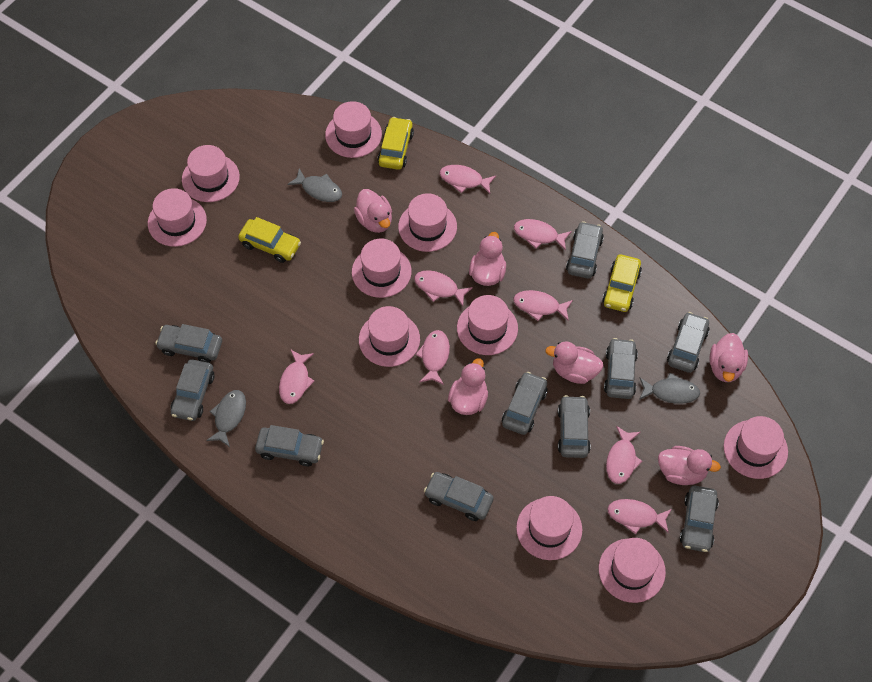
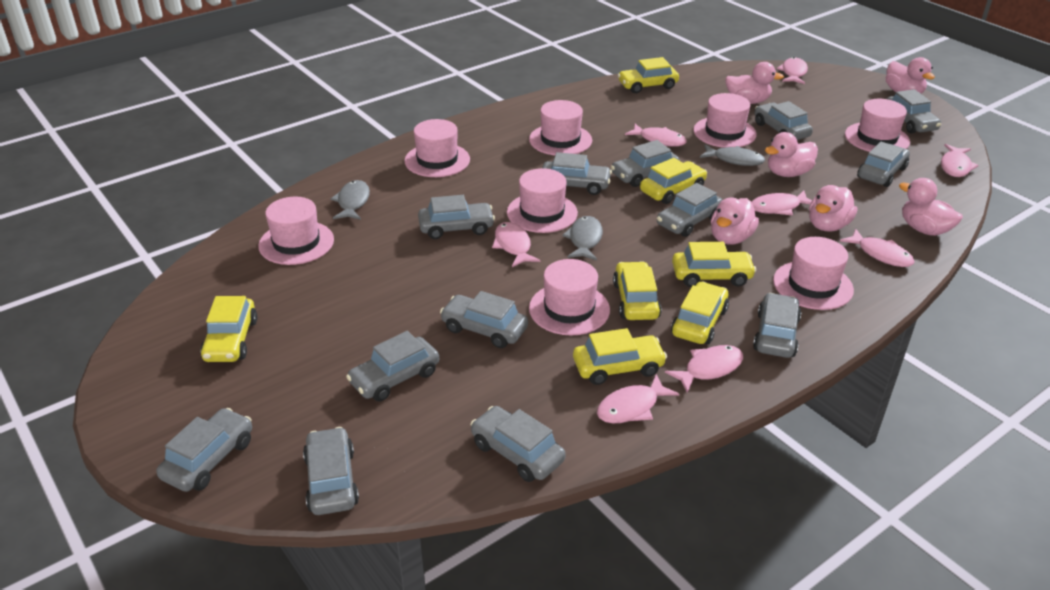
grey car: [155,324,222,363] [171,359,215,421] [255,425,324,466] [424,472,494,521] [502,372,547,435] [558,395,591,458] [566,221,604,279] [604,338,638,399] [667,312,709,373] [680,486,719,552] = 10 -> [156,408,252,492] [303,427,359,515] [346,331,439,402] [418,195,495,239] [440,291,528,348] [470,406,566,482] [542,152,612,195] [611,140,680,187] [657,183,722,237] [753,293,801,358] [755,101,813,140] [857,142,910,187] [887,89,941,133] = 13
pink hat: [148,188,207,247] [182,145,240,202] [325,101,382,158] [352,239,412,298] [359,306,420,367] [398,193,457,252] [457,295,518,355] [516,496,582,560] [599,538,666,603] [724,416,788,479] = 10 -> [258,197,334,265] [404,119,470,177] [507,168,578,233] [529,100,592,156] [529,259,610,335] [693,93,757,148] [773,237,854,310] [845,99,910,152] = 8
yellow car: [238,217,301,263] [377,117,414,170] [602,255,642,312] = 3 -> [200,296,257,362] [573,328,667,385] [613,261,661,320] [618,57,679,93] [640,158,707,204] [671,281,729,344] [672,242,756,287] = 7

